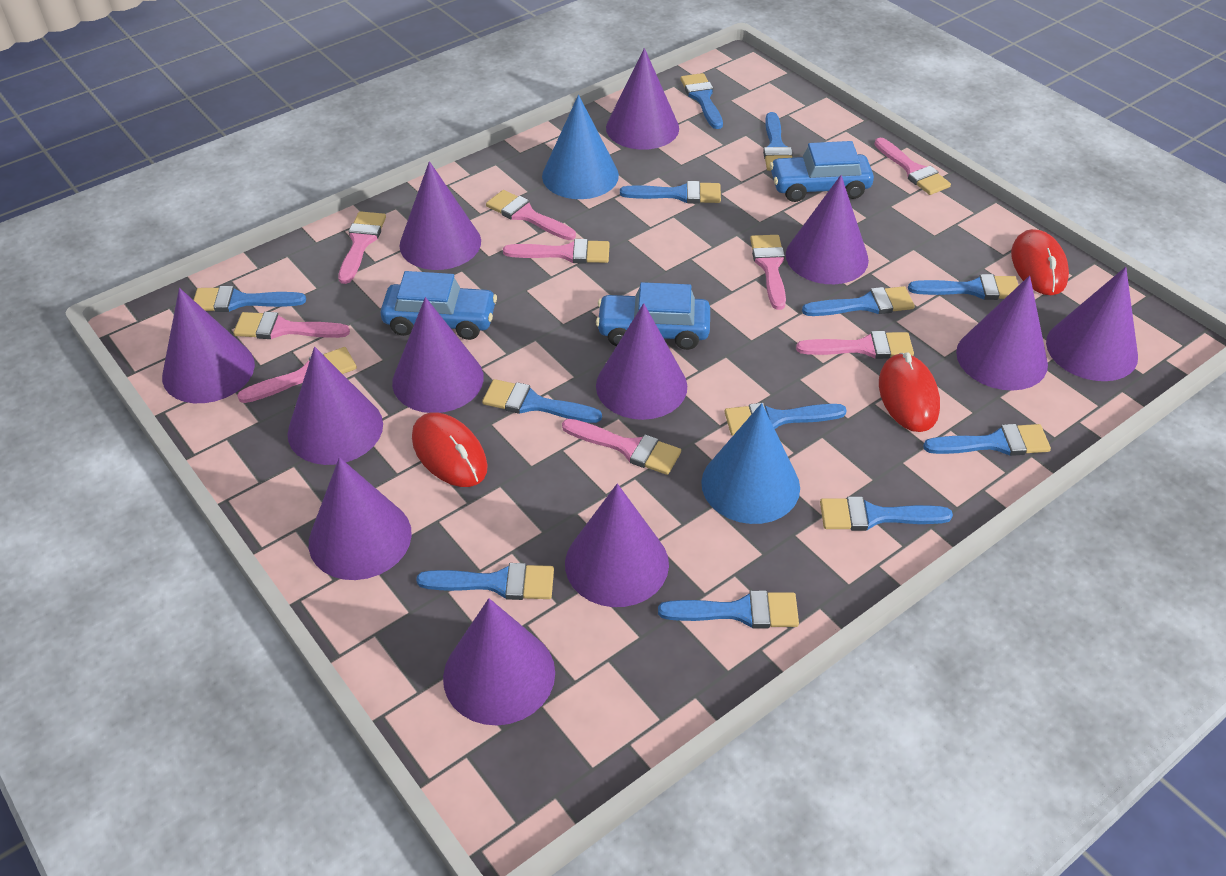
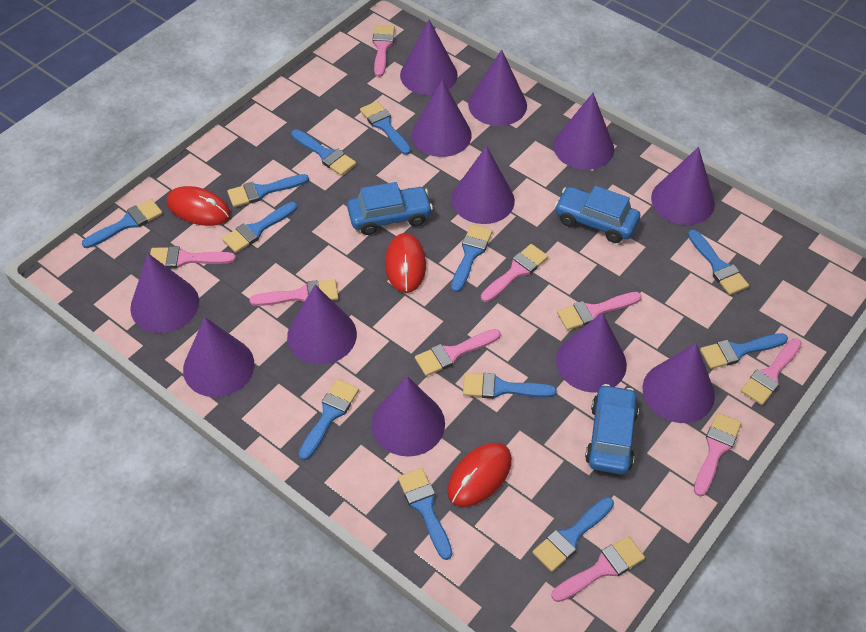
blue cone: [542,95,619,199] [701,403,800,524] = 2 -> none = 0

